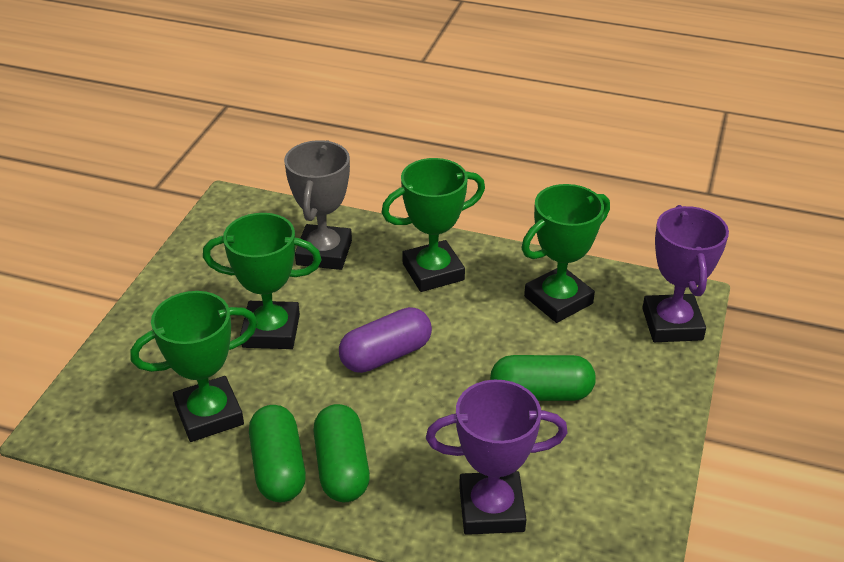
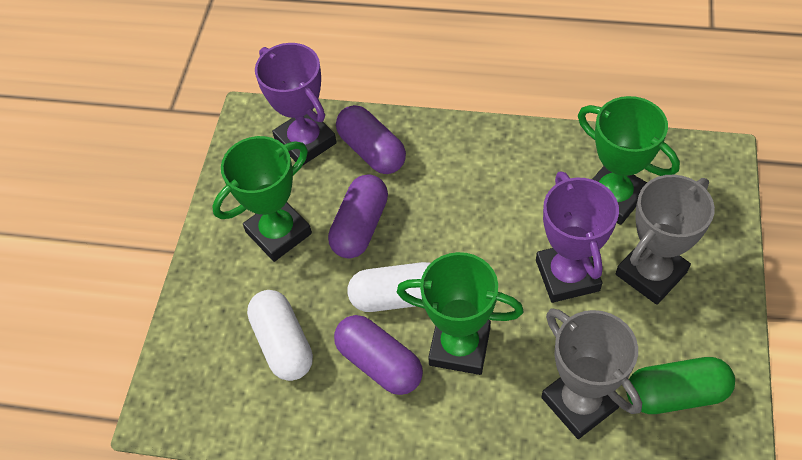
green capsule: [249,405,306,502] [313,404,370,502] [490,355,596,401] = 3 -> [626,357,735,414] = 1
green trophy: [130,291,258,442] [203,213,322,349] [381,158,485,292] [521,184,610,323] = 4 -> [212,136,312,262] [397,252,524,375] [578,96,680,225] = 3
grey trophy: [284,140,352,270] = 1 -> [541,308,642,439] [616,175,715,305] = 2
purple capsule: [339,307,432,373] = 1 -> [328,174,388,258] [334,315,423,395] [336,105,406,174] = 3
white capsule: none = 0 -> [247,290,313,381] [347,262,431,312] = 2

